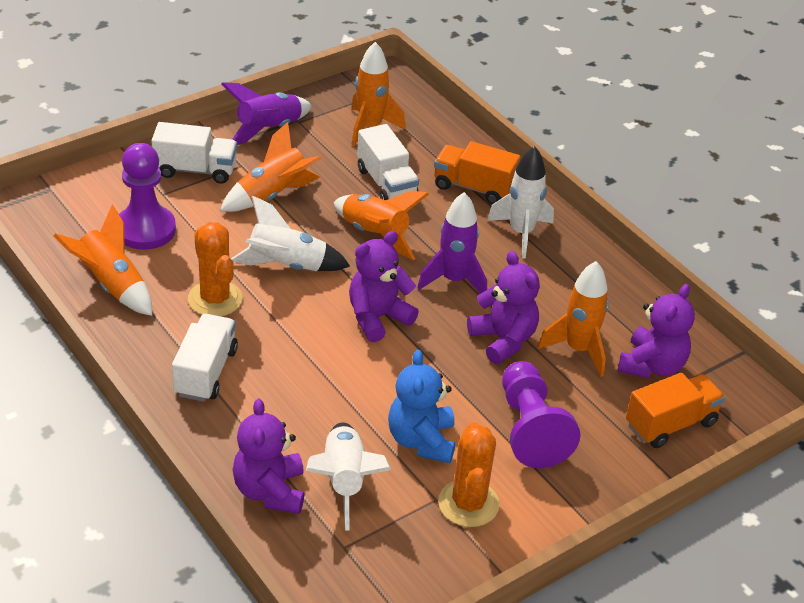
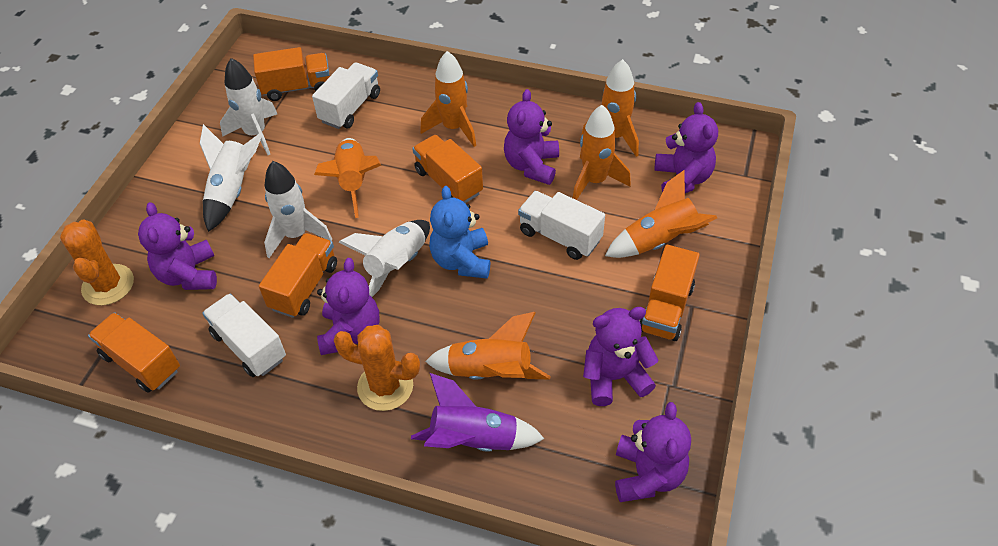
orange rocket: [54,205,152,316] [220,122,322,212] [334,190,429,260] [351,42,406,146] [538,261,609,377] = 5 -> [314,138,381,218] [420,51,476,147] [425,312,550,380] [573,105,631,200] [580,59,639,157] [605,170,717,258] = 6
orange truck: [434,141,520,204] [626,373,725,448] = 2 -> [88,312,180,393] [253,47,330,101] [259,233,337,318] [412,135,483,203] [640,245,700,341] = 5
purple pawn: [119,143,176,250] [502,361,580,468] = 2 -> none = 0
purple rocket: [221,82,312,145] [417,192,487,294] = 2 -> [411,373,545,452] = 1
purple teddy bear: [233,399,304,514] [349,231,419,342] [467,251,540,364] [618,284,695,378] = 4 -> [138,202,217,290] [317,258,379,355] [504,89,559,185] [583,307,658,406] [615,402,691,502] [655,102,718,193] = 6
white rocket: [231,195,350,271] [306,422,391,531] [487,146,554,258] = 3 -> [200,124,263,232] [220,58,277,155] [264,161,332,258] [339,220,430,297] = 4

